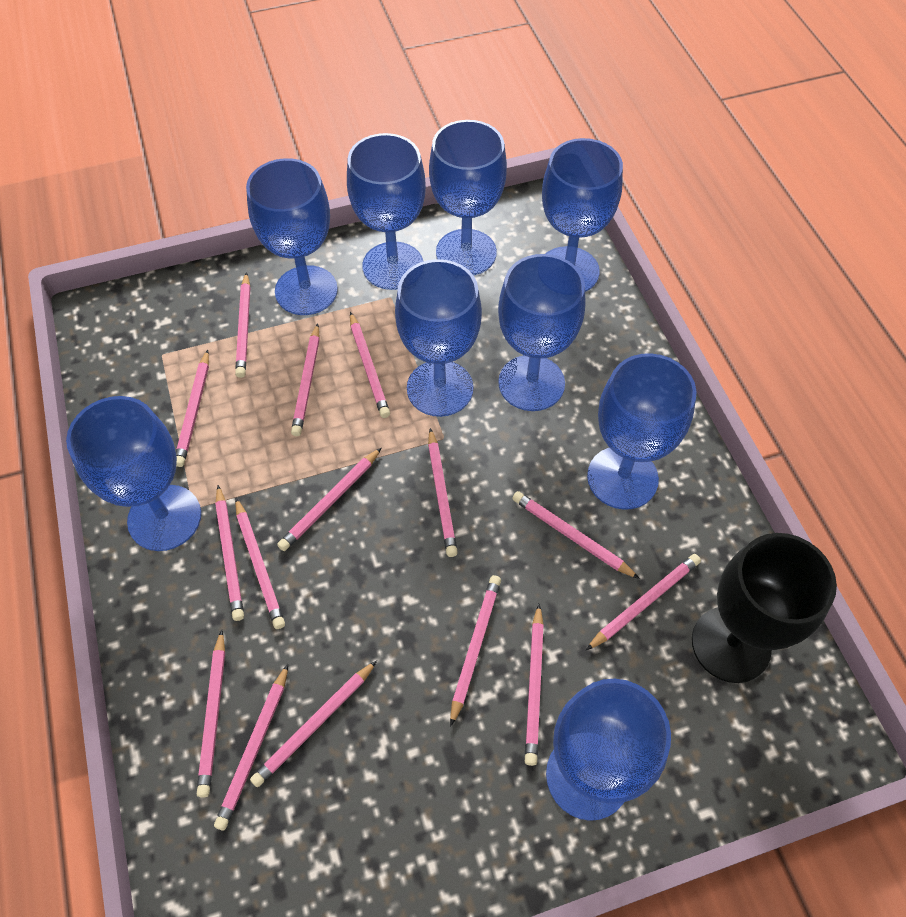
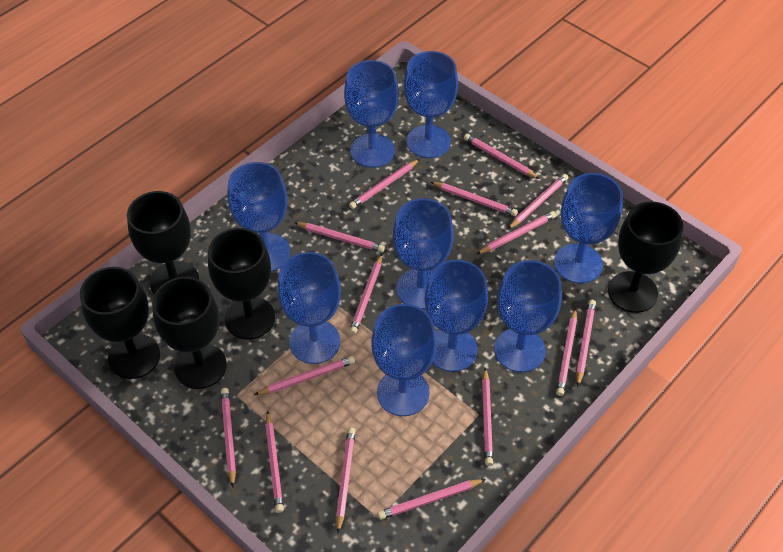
black goblet: [692,533,837,683] = 1 -> [80,267,160,379] [127,191,199,295] [152,277,227,389] [208,228,275,339] [608,202,683,313] = 5

